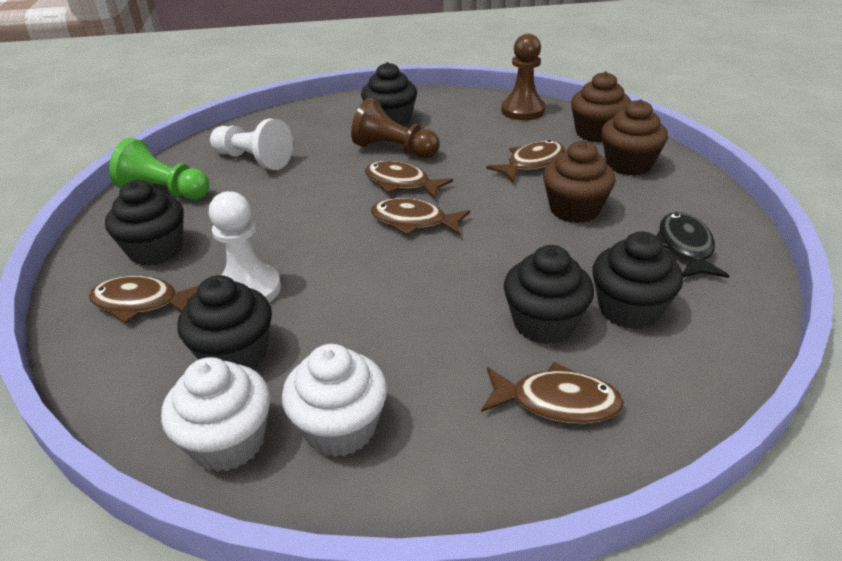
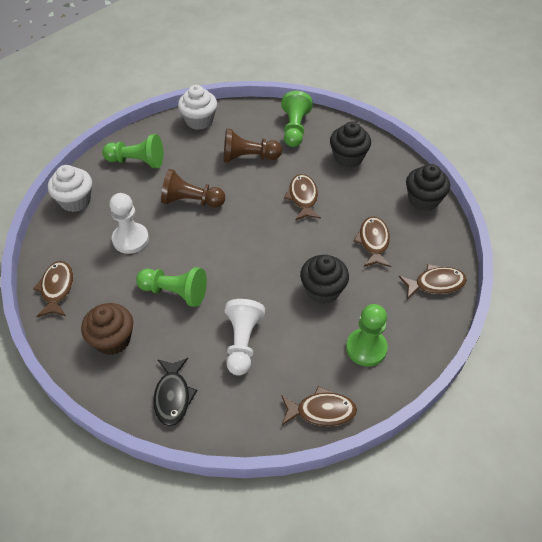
black cupcake: [105,180,184,266] [177,275,272,369] [361,62,417,126] [504,245,594,345] [592,232,683,330] = 5 -> [300,255,349,304] [330,122,371,168] [406,164,450,211] = 3
brown cupcake: [543,141,616,223] [571,71,631,143] [601,99,668,176] = 3 -> [81,303,133,355] = 1
green pawn: [109,138,209,200] = 1 -> [102,134,163,168] [136,267,207,307] [281,91,313,147] [346,304,388,366] = 4

